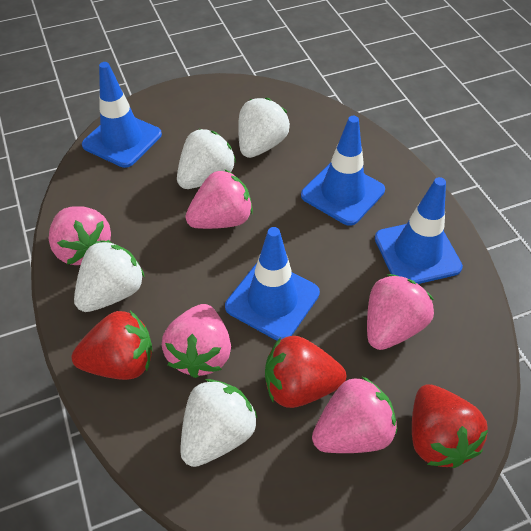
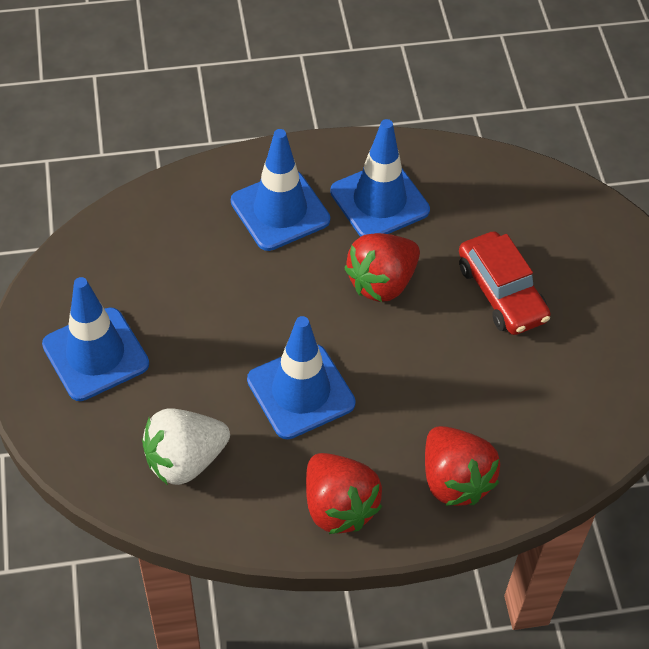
pink strawberry: [49,206,112,265] [162,304,231,378] [185,169,253,229] [312,376,397,453] [367,274,434,350] = 5 -> none = 0
red car: none = 0 -> [459,231,551,335] = 1
white strawberry: [74,240,145,312] [177,129,236,189] [180,379,258,467] [238,98,290,158] = 4 -> [142,409,230,485] = 1

